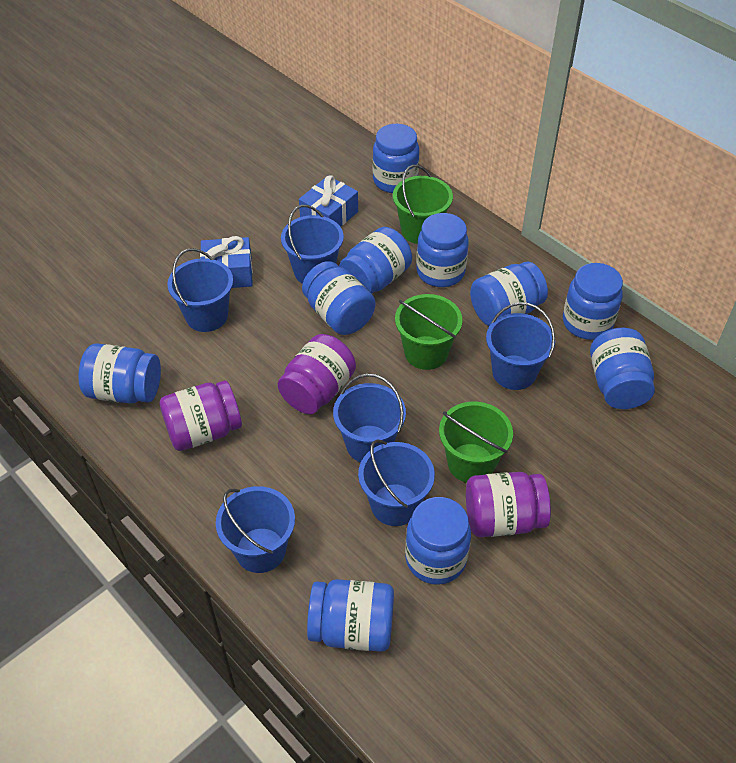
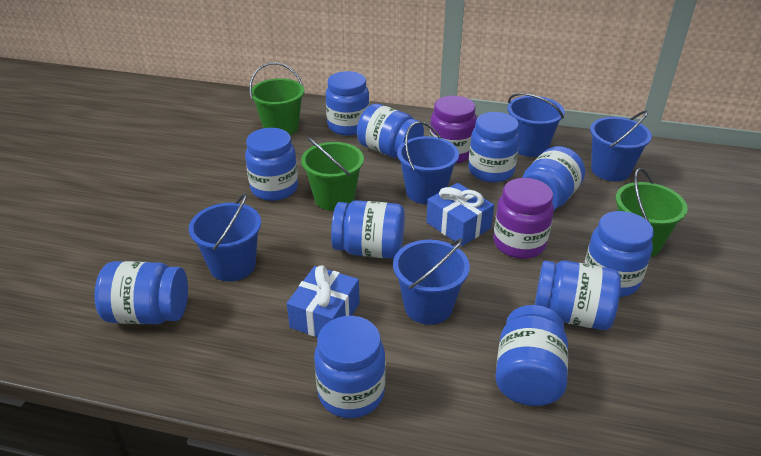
blue bucket: [167,248,233,332] [216,486,295,573] [281,205,344,284] [333,374,406,462] [358,440,435,526] [486,302,555,390] = 6 -> [189,193,261,281] [393,238,470,325] [397,121,459,204] [507,93,565,157] [590,110,652,181] = 5
blue jar: [78,343,161,404] [302,261,375,335] [307,579,394,652] [339,227,412,294] [373,124,419,193] [405,497,471,585] [416,213,469,287] [470,261,548,326] [563,263,623,340] [590,328,655,409] = 10 -> [94,261,188,324] [245,128,298,201] [314,316,385,418] [326,71,369,136] [331,200,405,259] [357,104,424,158] [468,112,520,183] [495,305,568,406] [522,146,585,210] [535,260,621,330] [585,211,654,297] = 11
purple jar: [159,381,242,451] [278,334,356,414] [466,472,551,537] = 3 -> [430,96,477,164] [493,178,554,259] = 2

